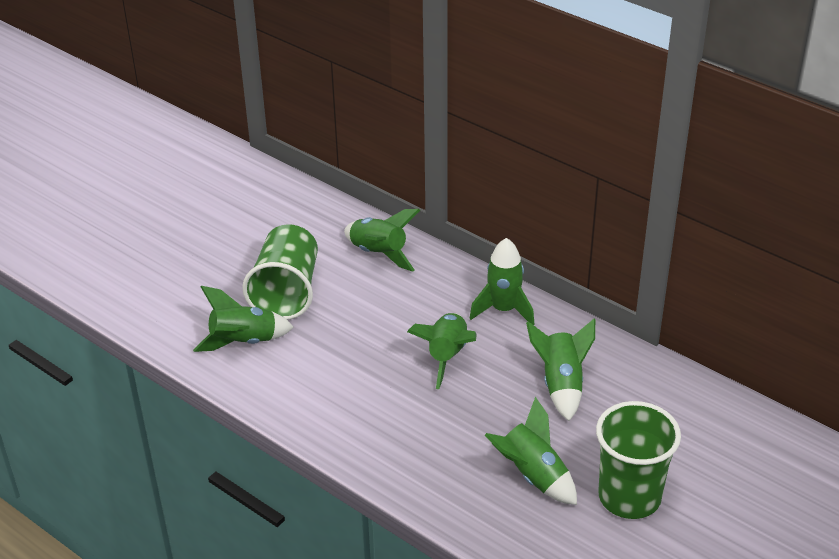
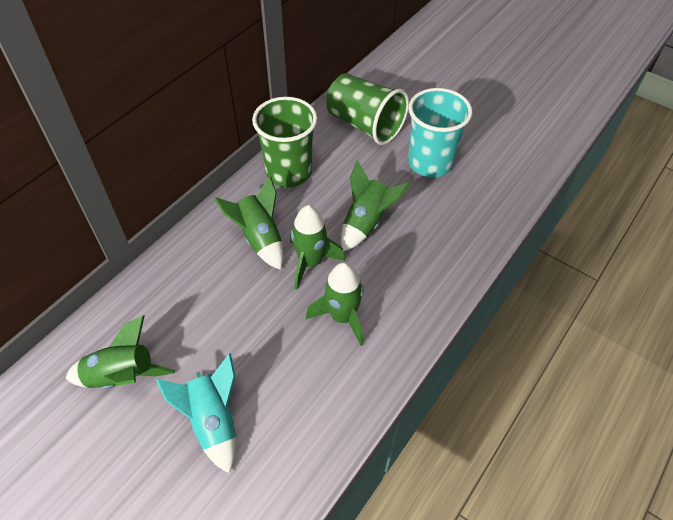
green rocket: [193,286,294,352] [344,209,420,272] [407,313,477,389] [470,238,535,325] [484,397,577,505] [526,319,595,421] = 6 -> [65,315,175,389] [214,175,283,270] [290,205,345,290] [306,262,364,346] [341,160,410,252] = 5
turquoise cup: none = 0 -> [408,88,472,177] = 1
turquoise rocket: none = 0 -> [156,353,236,473] = 1

